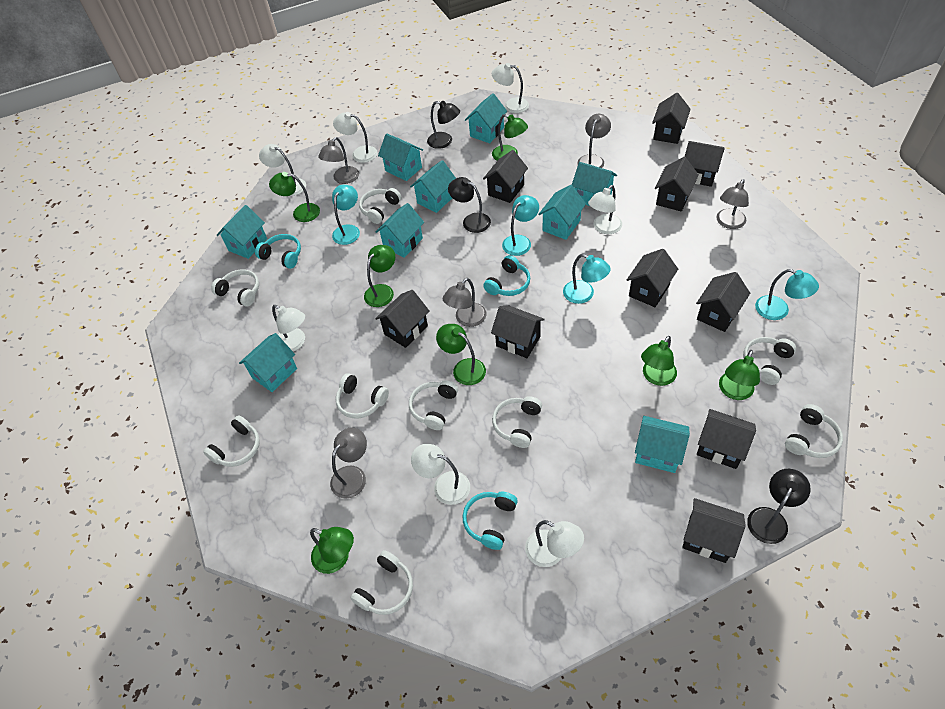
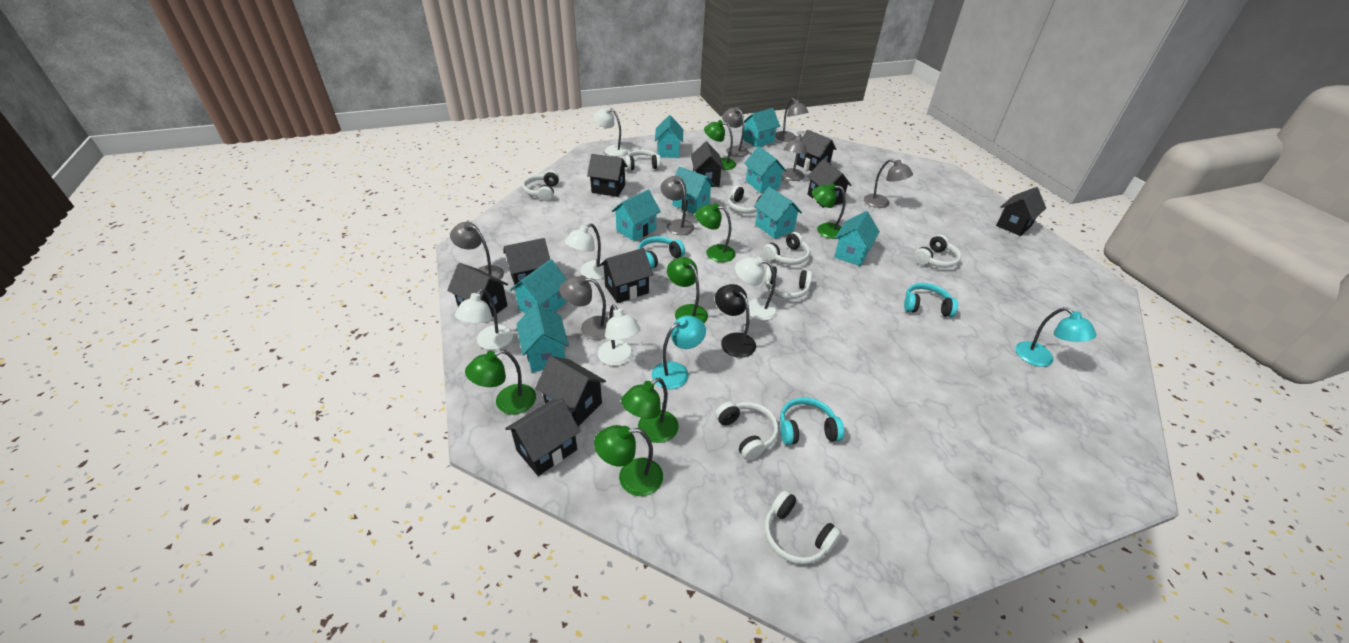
black lamp: [427,101,460,149] [448,177,491,233] [747,469,811,544] = 3 -> [715,284,756,358] = 1
grey lamp: [318,137,359,184] [330,427,367,498] [443,278,487,327] [578,114,611,168] [717,179,749,229] = 5 -> [450,222,504,280] [559,275,609,340] [661,176,694,235] [722,107,749,157] [775,98,808,142] [782,134,807,181] [864,159,913,208] = 7
turquoise lamp: [332,185,360,245] [502,195,539,256] [563,254,611,304] [755,269,819,320] = 4 -> [652,315,706,389] [1015,307,1097,367] = 2
white headphones: [203,415,260,467] [211,269,259,307] [335,373,389,418] [351,550,413,615] [359,188,402,224] [409,380,458,430] [492,396,542,448] [743,337,796,385] [785,404,843,458] = 9 -> [523,170,559,201] [625,150,661,171] [715,402,778,461] [728,186,762,213] [763,232,810,265] [764,266,812,299] [764,490,842,565] [914,235,961,268] = 8
white lamp: [259,144,306,196] [272,305,305,352] [333,112,377,163] [411,444,470,505] [492,63,529,113] [525,520,584,567] [588,185,622,234] = 7 -> [455,289,513,350] [565,223,604,280] [593,107,628,156] [598,305,641,366] [735,257,778,321] = 5

